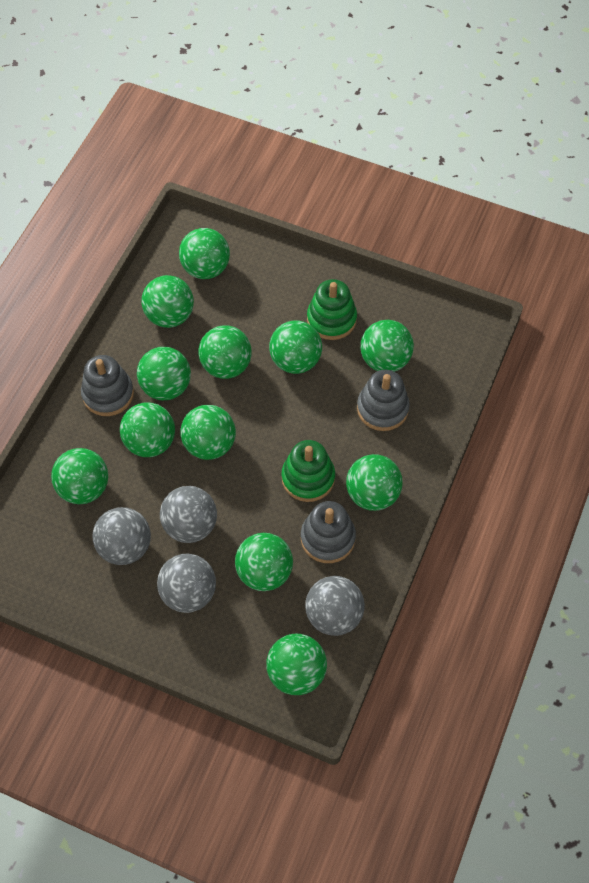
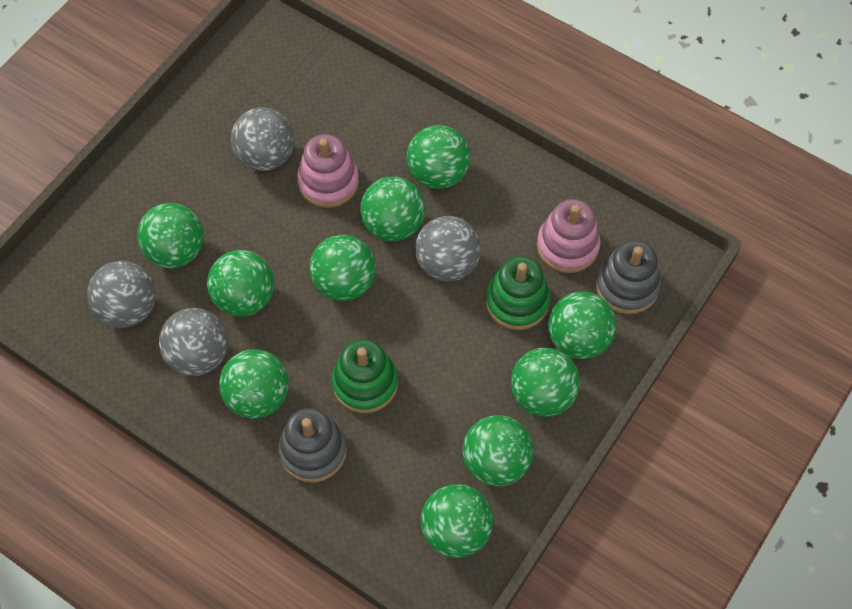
green ball: [51,448,108,504] [120,402,175,457] [137,347,191,400] [141,275,194,328] [179,228,230,279] [180,405,236,460] [199,325,252,379] [235,533,293,591] [266,634,327,695] [269,321,322,374] [346,454,403,511] [361,320,414,372] = 12 -> [137,203,204,268] [207,250,274,317] [219,349,289,419] [309,235,376,301] [360,177,425,242] [407,125,470,189] [421,484,493,558] [463,415,533,487] [511,348,580,417] [548,292,616,359] = 10
grey stacking toy: [81,355,134,416] [301,501,356,563] [357,370,410,431] = 3 -> [278,408,347,483] [596,240,661,314] = 2
pink stacking toy: none = 0 -> [297,134,359,208] [537,199,601,273] = 2

